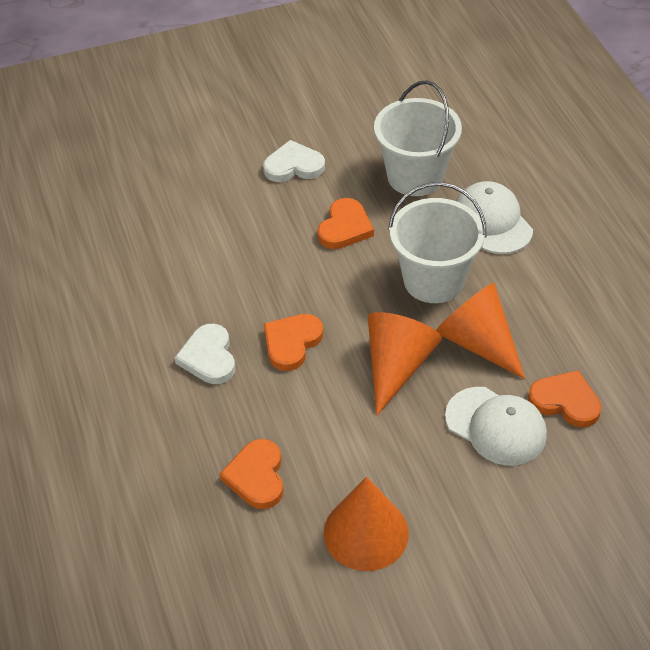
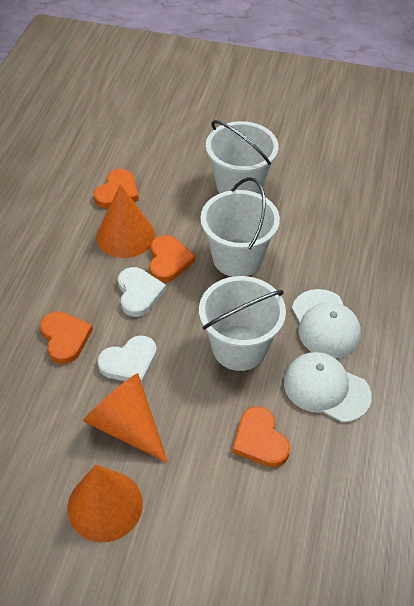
white bucket: [374,80,462,196] [388,182,487,303] = 2 -> [199,276,286,371] [201,177,280,277] [206,120,279,194] = 3

